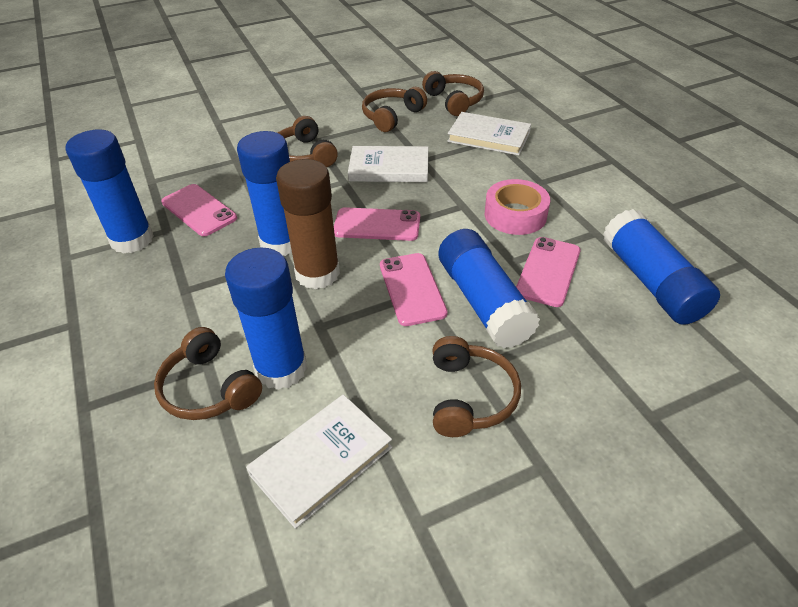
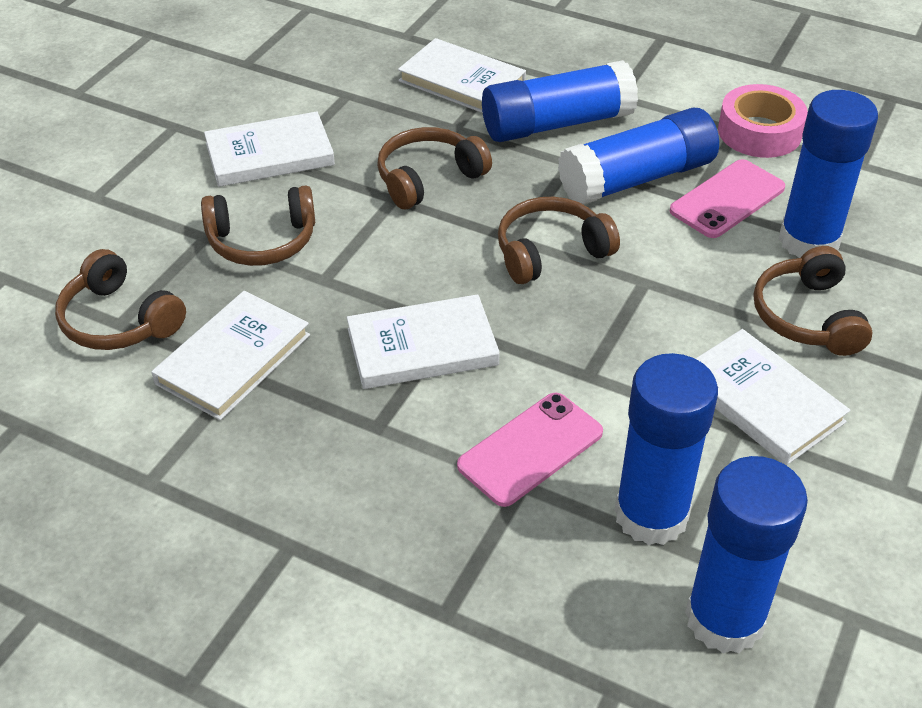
brown glue stick: [276,159,340,289] = 1 -> none = 0
pink phone: [161,184,237,236] [334,207,420,241] [380,253,448,326] [516,237,580,307] = 4 -> [457,393,603,507] [670,159,785,238] = 2
white book: [246,394,392,529] [348,146,429,182] [447,112,531,155] = 3 -> [151,291,310,420] [204,111,335,187] [347,294,500,389] [398,38,526,113] [695,329,851,466] = 5

